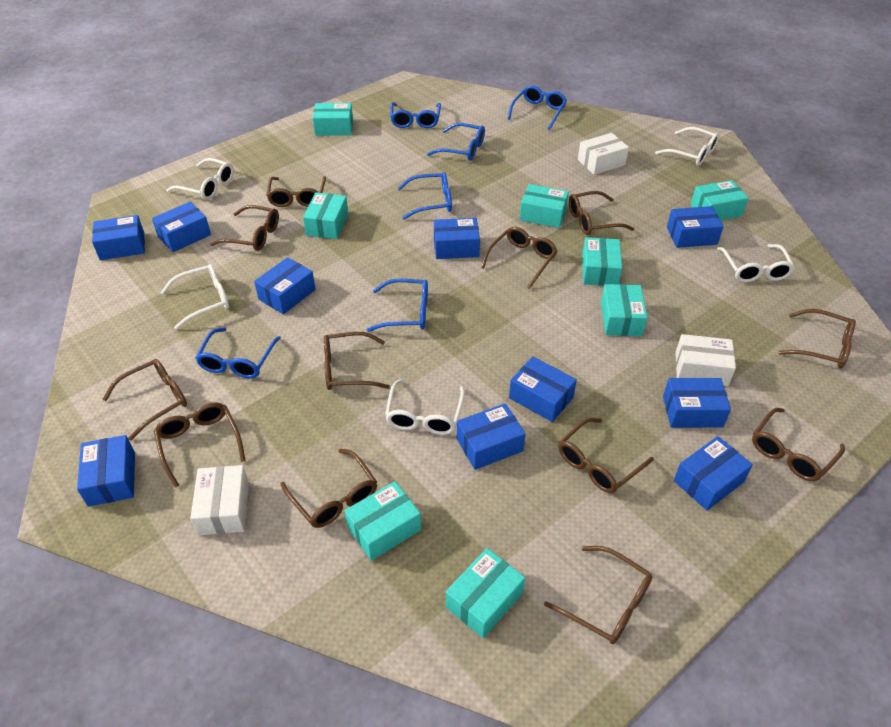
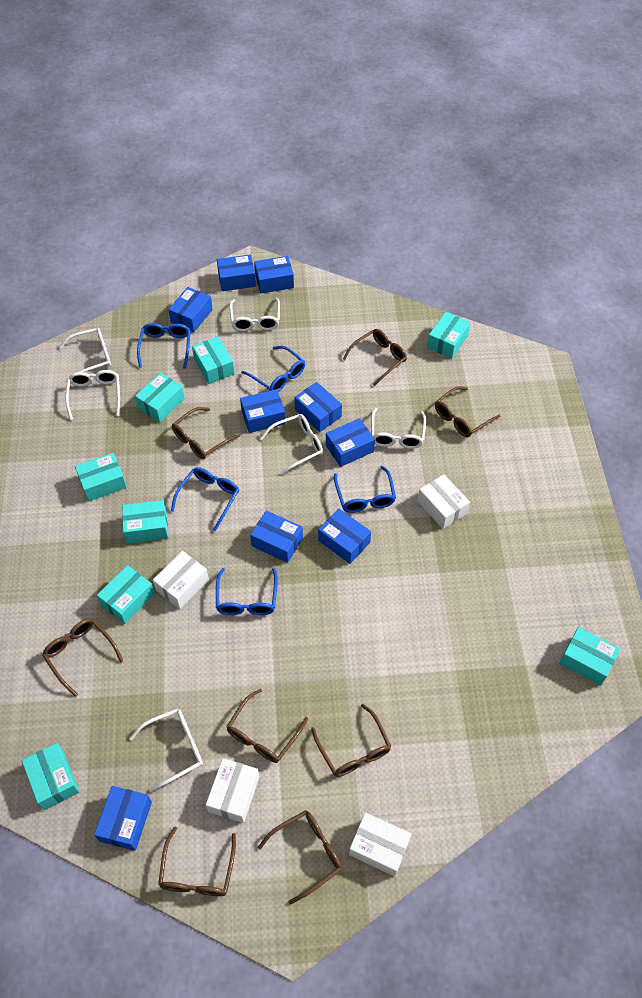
blue box: [77,435,135,507] [92,215,145,260] [152,202,211,252] [254,257,316,314] [434,218,480,259] [457,403,525,470] [509,356,577,422] [663,378,731,428] [667,206,724,248] [674,436,753,510] = 10 -> [94,786,152,851] [168,287,213,332] [217,254,256,291] [240,389,286,433] [250,511,303,563] [254,256,294,293] [294,382,342,432] [318,509,371,564] [326,418,375,467] = 9
blue glasses: [195,327,281,379] [367,279,428,332] [390,102,441,128] [398,172,452,219] [427,123,485,161] [508,85,567,130] = 6 -> [137,323,190,369] [171,467,239,531] [216,568,278,615] [241,346,305,392] [334,466,396,513] = 5
brown glasses: [103,359,187,441] [154,402,245,488] [211,205,279,251] [266,176,326,207] [280,449,377,528] [324,332,390,390] [481,227,557,289] [544,546,653,644] [559,418,654,493] [568,191,634,235] [752,408,845,481] [779,309,856,369] = 12 -> [42,618,123,697] [158,826,236,896] [172,407,240,459] [226,689,308,763] [258,810,342,905] [311,704,391,777] [343,329,407,386] [435,386,501,437] = 8
white box: [190,465,249,535] [578,133,629,175] [675,334,736,386] = 3 -> [153,551,209,609] [206,758,260,823] [349,812,411,876] [418,474,470,529] = 4
white glasses: [160,264,229,330] [166,158,234,200] [385,379,465,435] [655,127,719,166] [717,244,795,282] = 5 -> [59,328,111,372] [65,370,120,420] [129,708,203,792] [229,297,280,331] [260,414,323,475] [371,408,426,449] = 6

